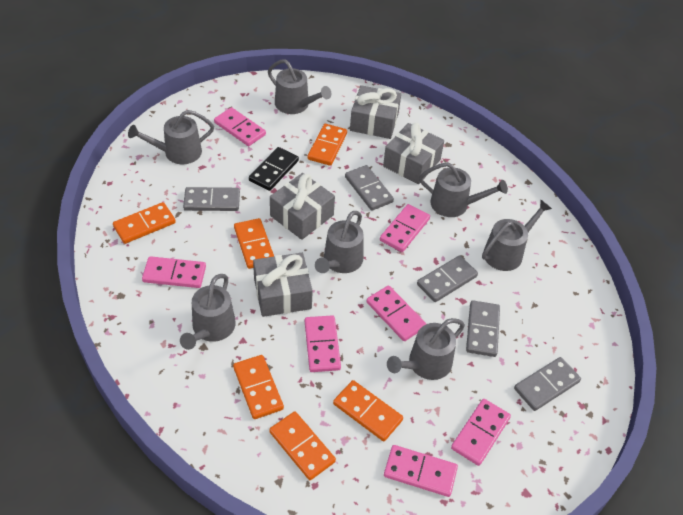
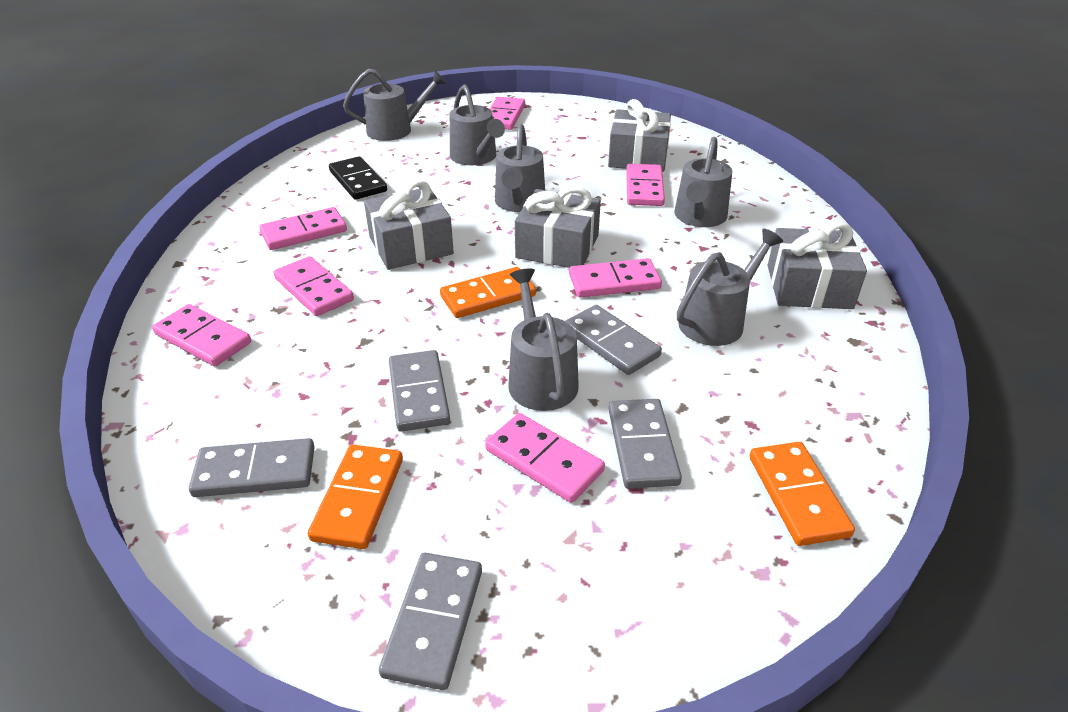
grey watering can: [128,110,214,164] [180,274,236,350] [268,59,331,114] [315,211,364,273] [387,318,465,380] [419,162,508,217] [482,200,552,271] = 7 -> [343,69,447,141] [450,84,505,165] [495,124,545,212] [508,268,579,411] [674,137,732,227] [677,229,783,346] = 6
orange domino: [113,202,176,244] [233,355,284,419] [234,218,274,269] [269,411,336,480] [308,124,347,166] [333,380,403,441] = 6 -> [308,444,403,549] [440,267,536,318] [750,442,855,546] = 3

